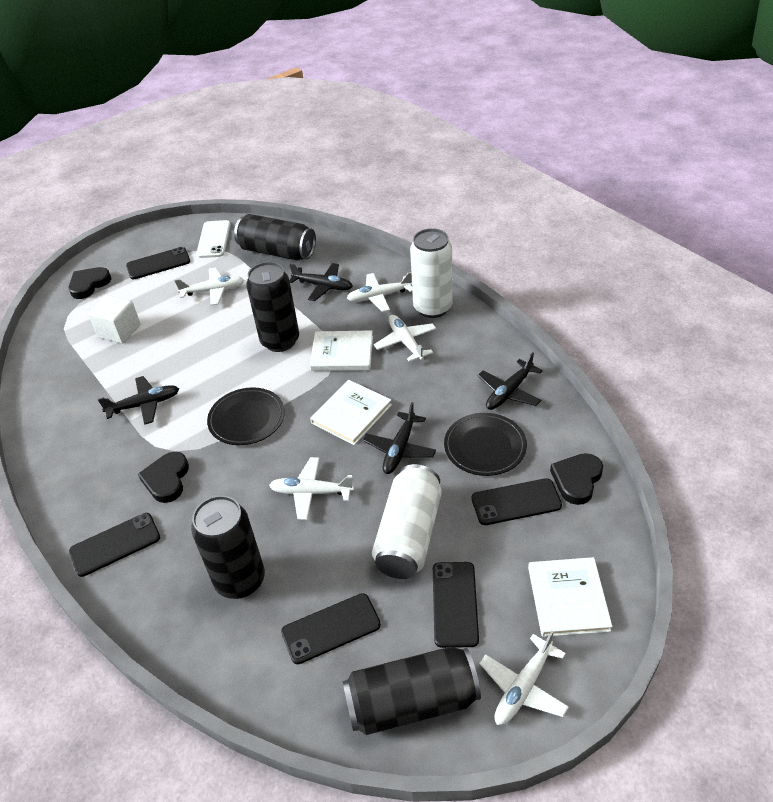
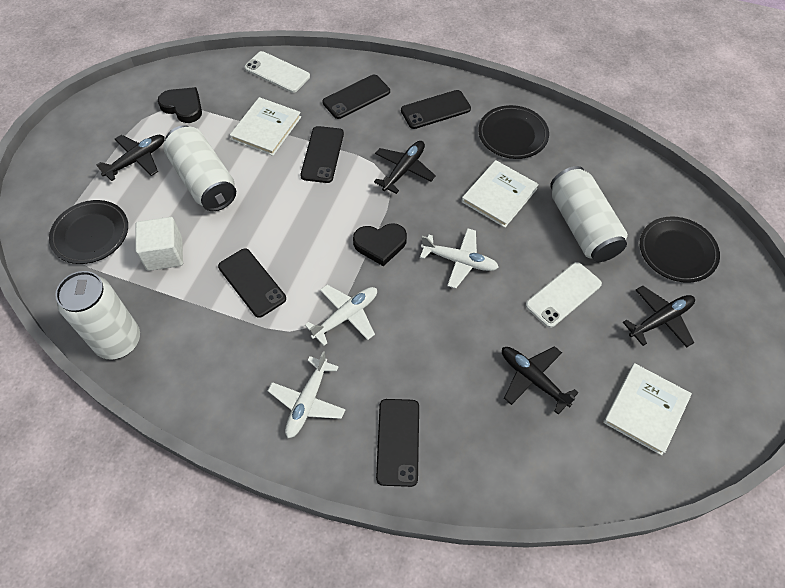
black can: [191,495,265,599] [234,214,316,260] [246,262,299,352] [343,647,481,735] = 4 -> none = 0
black heart: [69,267,111,299] [138,452,189,503] [550,453,603,505] = 3 -> [158,87,202,123] [353,223,407,266] = 2
black plate: [207,387,285,445] [444,413,527,476] = 2 -> [49,200,128,264] [478,105,549,159] [640,217,720,283] = 3
white can: [372,464,442,579] [410,228,453,318] = 2 -> [55,271,140,360] [163,125,236,211] [550,166,628,262] = 3
white phone: [196,220,231,258] = 1 -> [245,51,310,93] [526,262,602,328] = 2
white plane: [174,267,244,305] [269,457,354,520] [347,272,412,312] [374,315,436,362] [479,631,569,725] = 5 -> [268,351,346,438] [305,285,377,346] [420,228,499,288] = 3

